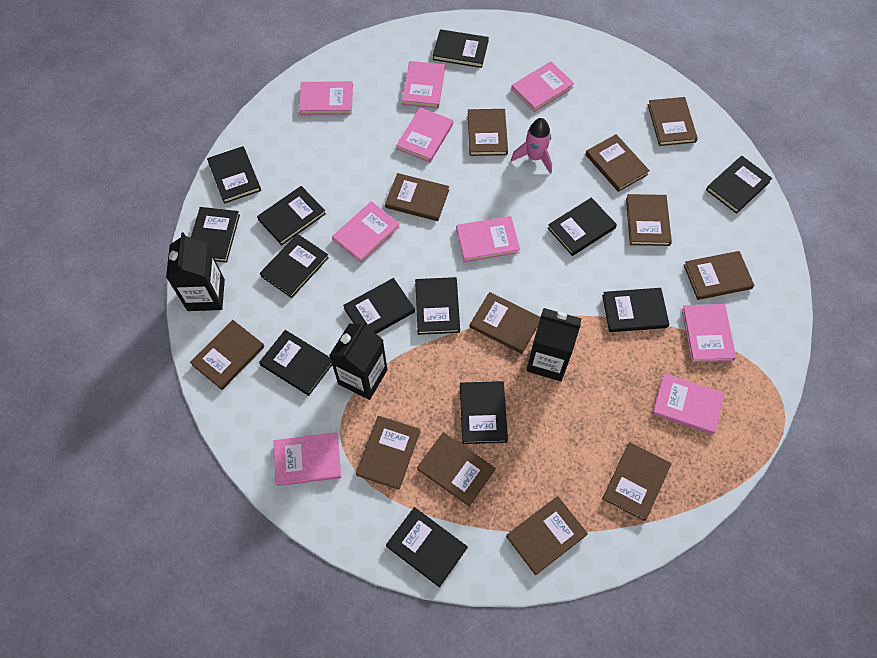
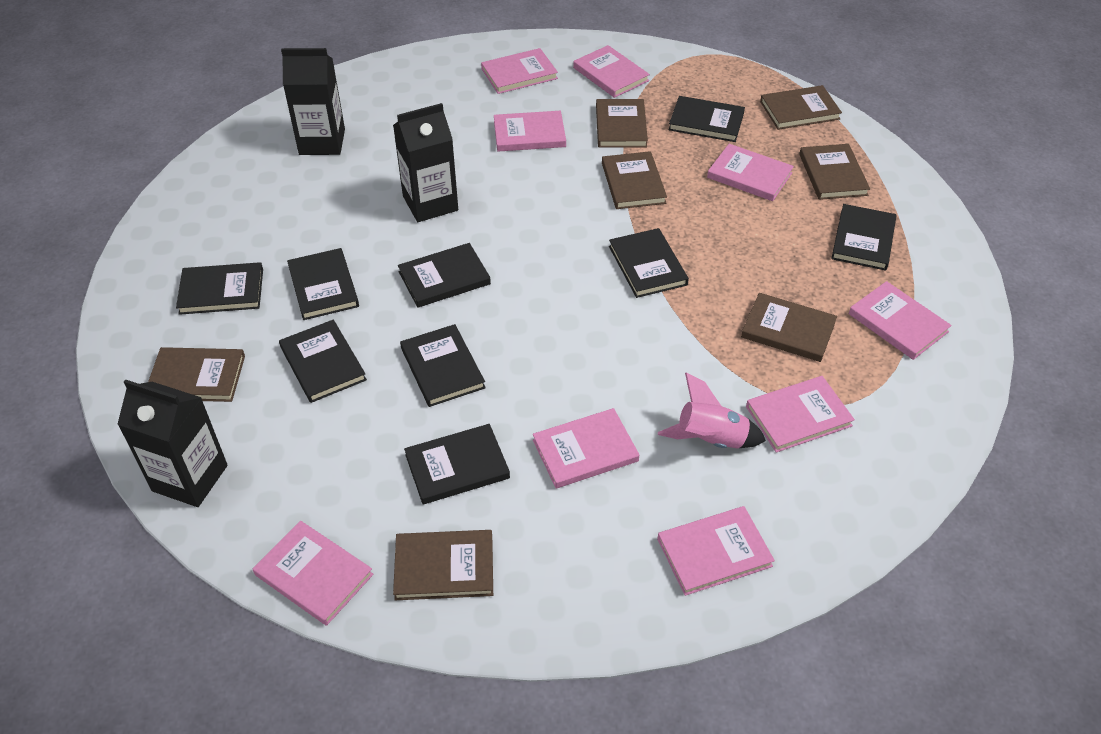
black book: [191,207,240,263] [207,146,261,204] [257,186,326,245] [259,330,332,396] [260,234,329,298] [343,278,415,334] [386,507,468,587] [415,277,460,335] [433,29,489,68] [460,381,508,444] [548,197,617,256] [602,288,669,332] [706,156,773,214] = 13 -> [176,262,263,315] [279,320,367,403] [287,248,359,320] [398,243,491,308] [400,324,486,407] [404,424,510,504] [609,228,689,298] [668,96,745,142] [831,204,896,271] = 9
brown book: [190,320,265,390] [356,416,420,490] [385,173,449,221] [417,432,495,507] [468,109,508,156] [470,292,540,354] [506,496,588,575] [585,134,650,192] [602,442,671,521] [626,194,672,246] [648,97,698,146] [684,251,754,300] = 12 -> [148,347,245,402] [393,530,493,600] [596,99,648,148] [602,151,667,209] [741,293,837,362] [760,85,842,130] [799,144,870,200] = 7

